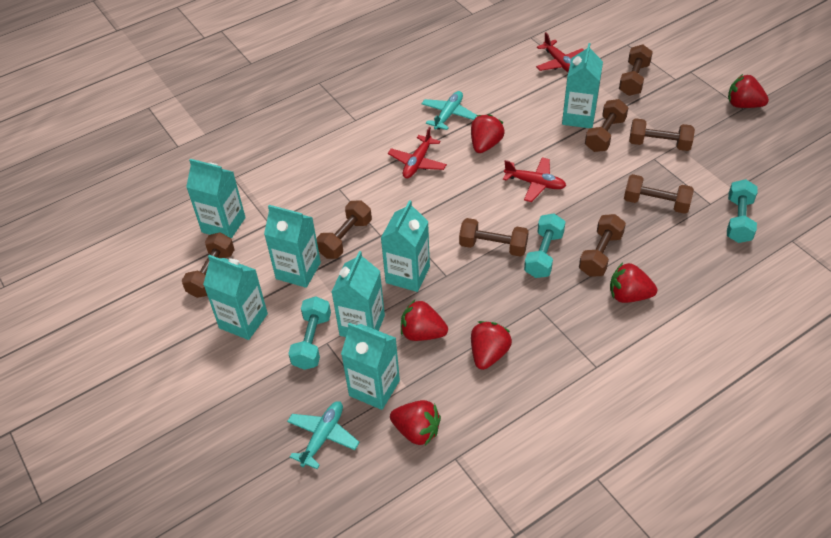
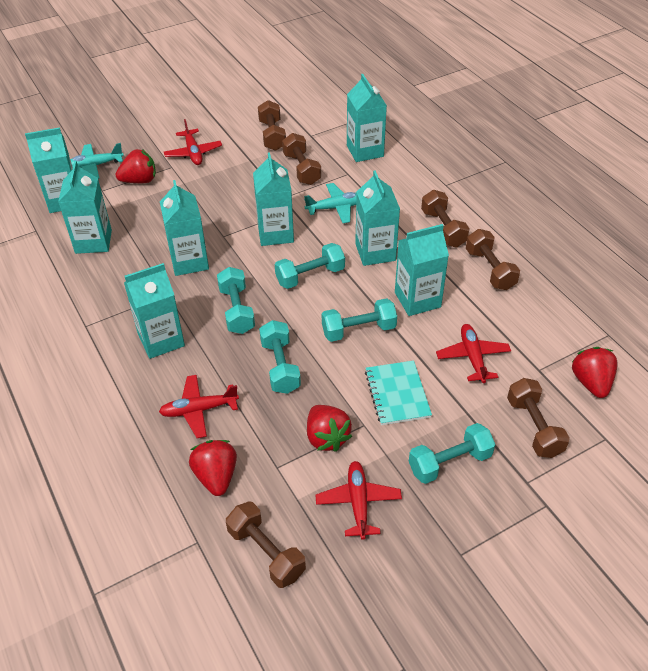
brown dumbbell: [182,232,235,298] [316,200,372,259] [459,218,529,257] [579,214,626,277] [585,99,629,152] [619,44,653,96] [624,174,694,214] [629,118,695,151] = 8 -> [226,502,306,588] [258,100,286,151] [282,133,321,185] [421,190,469,248] [466,229,520,290] [507,378,570,458] = 6
red plane: [388,127,447,179] [503,157,566,202] [536,32,584,72] = 3 -> [159,375,239,438] [164,119,222,165] [316,461,402,540] [436,324,511,383] = 4
red strawberry: [390,400,441,446] [401,300,448,341] [471,114,505,153] [471,321,512,370] [610,263,657,303] [728,74,769,108] = 6 -> [115,149,156,183] [189,440,237,496] [307,405,352,452] [572,347,618,398] = 4
turquoise carton: [186,159,246,239] [203,255,268,340] [264,205,321,288] [332,251,385,337] [341,323,400,410] [381,200,430,292] [562,43,603,128] = 7 -> [25,127,73,213] [58,161,112,254] [124,263,185,359] [160,180,209,276] [253,152,294,246] [347,74,387,162] [355,170,400,266] [395,224,449,316] = 8
turquoise dumbbell: [288,297,331,370] [524,214,565,278] [727,179,758,243] = 3 -> [217,267,255,334] [259,320,301,394] [275,243,345,289] [322,298,397,342] [409,423,495,484] = 5
turquoise notebook: none = 0 -> [365,360,432,425] = 1

